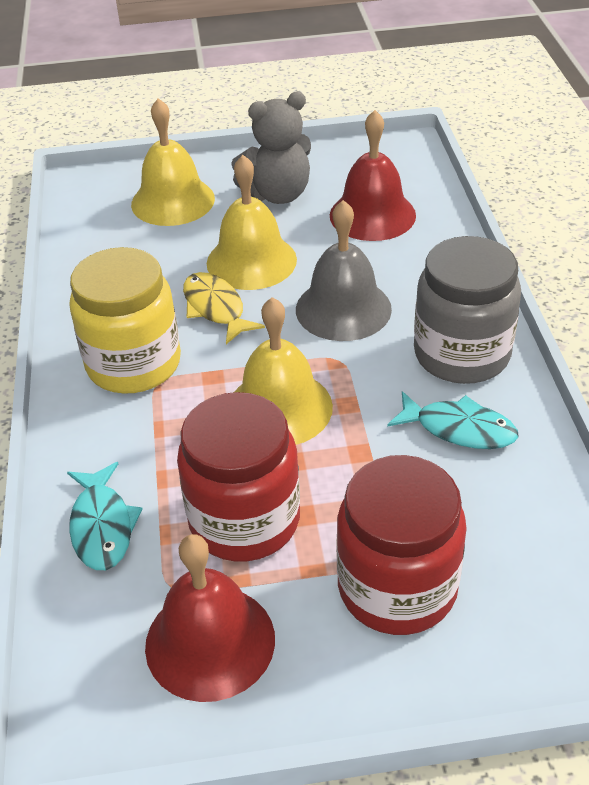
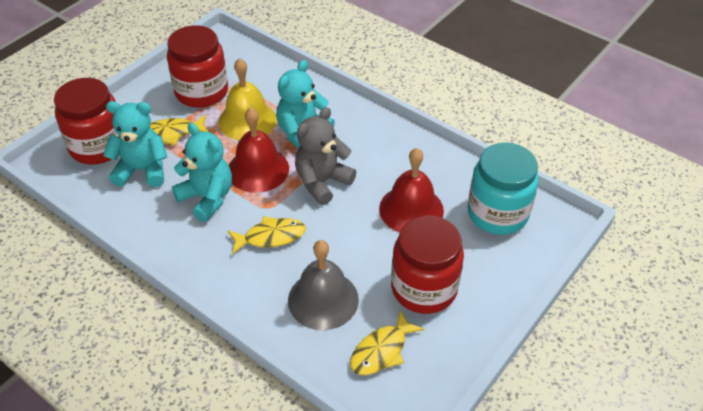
grey jar: [414,236,521,384] = 1 -> none = 0
red jar: [177,392,300,561] [337,455,467,635] = 2 -> [54,78,119,164] [167,25,228,108] [391,215,464,314] = 3
turquoise fish: [67,462,143,570] [387,391,519,449] = 2 -> none = 0
turquoise jar: none = 0 -> [468,142,539,235] = 1
turquoise teddy bear: none = 0 -> [103,101,167,187] [172,123,232,222] [276,60,335,149] = 3
yellow bell: [131,98,215,226] [207,155,297,290] [235,297,333,445] = 3 -> [218,58,277,141] = 1
yellow fish: [183,272,265,344] = 1 -> [150,115,208,145] [227,216,306,255] [350,310,425,375] = 3
yellow jar: [70,247,181,393] = 1 -> none = 0

